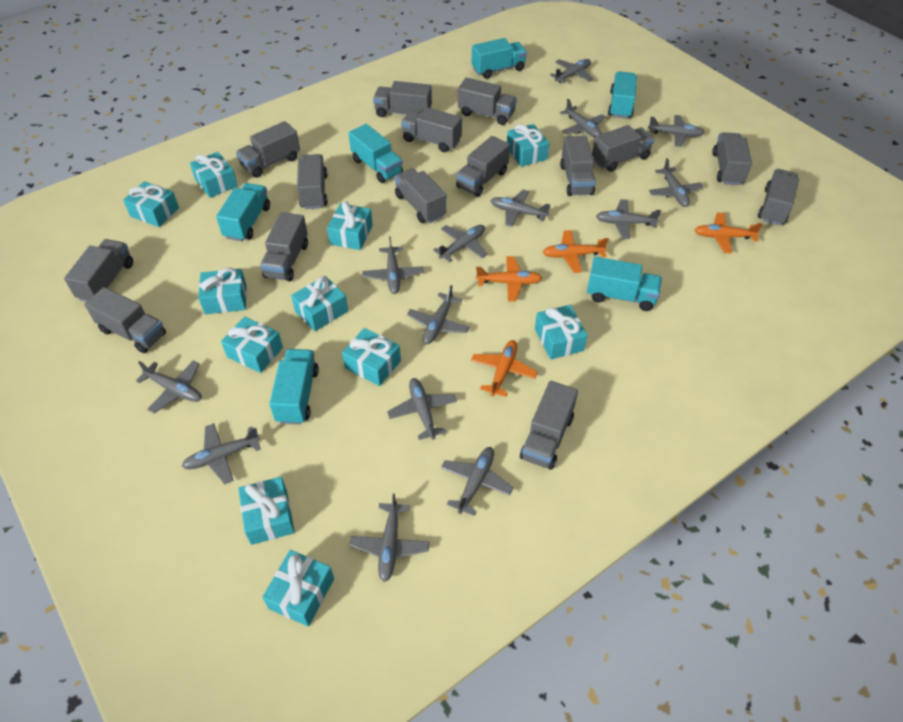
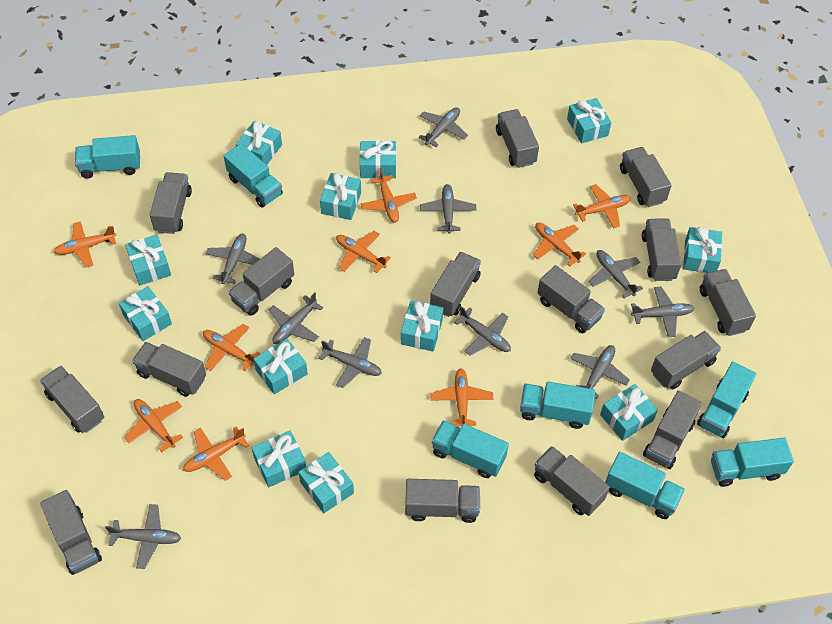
grey plane: [136,361,202,413] [182,423,261,484] [349,494,430,582] [362,237,424,294] [387,378,457,440] [407,285,469,344] [433,225,488,262] [441,447,513,516] [490,190,550,227] [550,59,594,83] [560,99,606,137] [596,199,661,239] [648,115,705,147] [649,158,703,207] = 14 -> [105,504,181,569] [205,233,260,284] [268,292,324,344] [319,337,382,388] [418,107,468,147] [420,184,476,234] [454,306,511,356] [570,345,629,399] [589,250,643,298] [631,287,694,337] = 10
orange plane: [471,340,538,397] [476,256,542,302] [543,230,609,273] [695,212,763,254] = 4 -> [54,221,116,268] [124,399,183,452] [183,426,249,481] [203,324,261,371] [336,231,391,273] [361,168,417,223] [430,368,493,426] [533,222,586,266] [573,184,631,228] = 9
turquoise gift: [123,181,179,227] [190,152,238,198] [198,267,247,314] [221,317,283,373] [238,477,295,545] [262,550,334,627] [291,276,348,331] [327,201,373,250] [342,328,401,386] [507,124,549,167] [535,305,588,360] = 11 -> [119,286,172,341] [125,235,171,285] [236,121,282,165] [252,431,306,488] [253,339,308,394] [298,452,354,513] [320,173,361,220] [359,140,396,178] [401,300,443,351] [567,98,611,143] [600,384,658,441] [683,227,722,273] = 12
turquoise truck: [216,183,270,241] [269,349,319,425] [349,124,403,183] [472,38,527,79] [587,257,662,311] [608,71,637,119] = 6 -> [75,135,140,179] [224,143,283,208] [432,420,509,478] [520,382,595,429] [605,452,685,519] [697,362,756,438] [711,438,794,487] = 7

